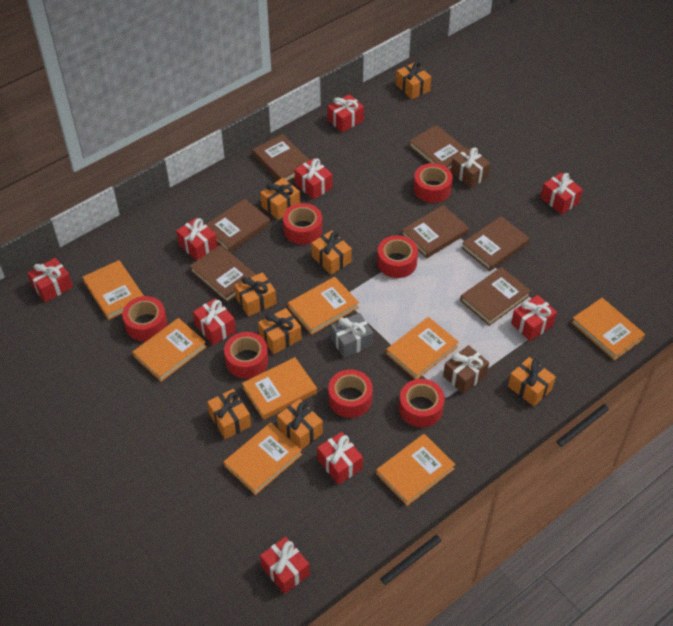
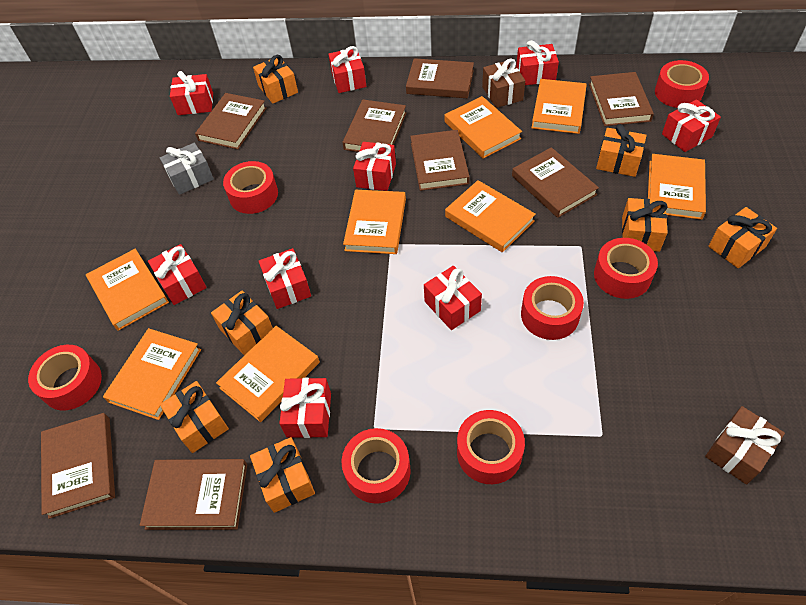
brown book: [190,245,257,303] [206,199,271,252] [252,134,310,181] [401,205,469,258] [409,125,467,170] [460,267,531,326] [462,216,530,271] = 7 -> [41,413,115,519] [140,459,247,530] [195,93,266,149] [343,99,406,152] [406,58,474,98] [410,130,470,191] [512,147,599,218] [589,72,654,126] = 8
orange gift: [207,389,251,439] [234,272,277,317] [258,308,301,354] [260,178,300,220] [277,399,323,449] [312,230,352,275] [396,62,431,100] [508,357,556,406] = 8 -> [160,381,229,453] [211,291,273,355] [250,437,315,513] [253,55,298,104] [596,124,646,177] [622,198,668,252] [708,207,777,268] = 7

